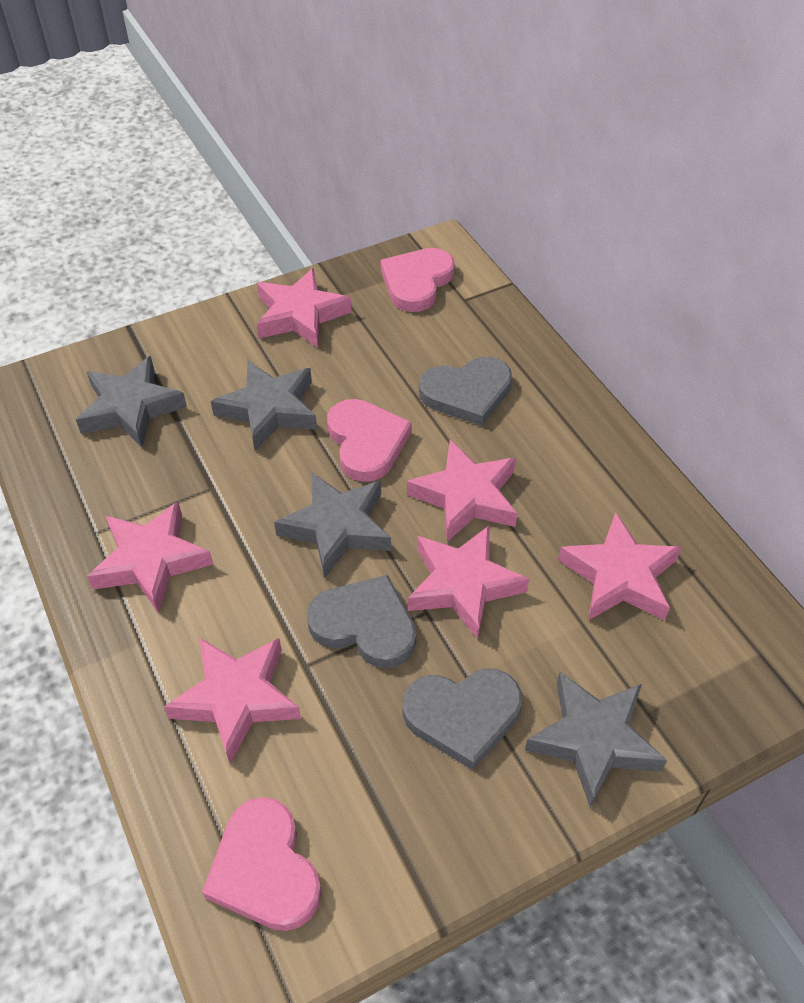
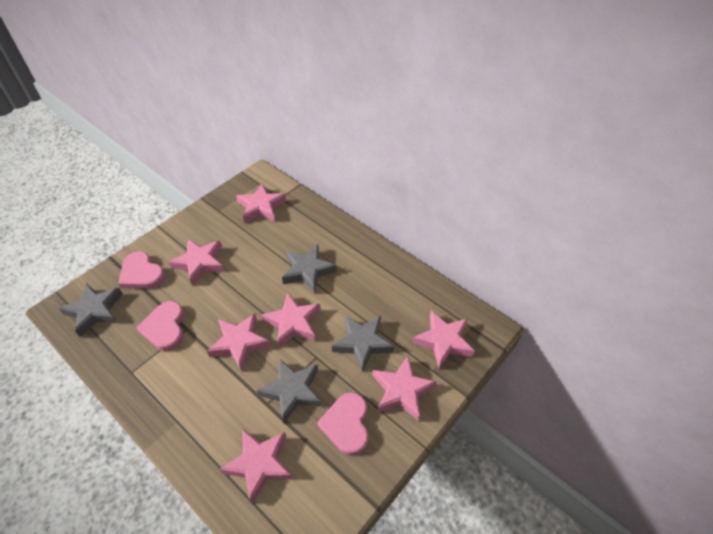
grey heart: [307,575,416,668] [402,668,522,770] [419,357,512,426] = 3 -> none = 0
pink star: [87,502,214,613] [164,638,301,763] [257,268,352,348] [407,440,517,542] [408,525,529,639] [558,512,682,620] = 6 -> [169,239,224,286] [207,313,271,372] [220,429,293,504] [236,183,286,223] [262,293,321,348] [372,356,437,421] [412,311,475,369] = 7

